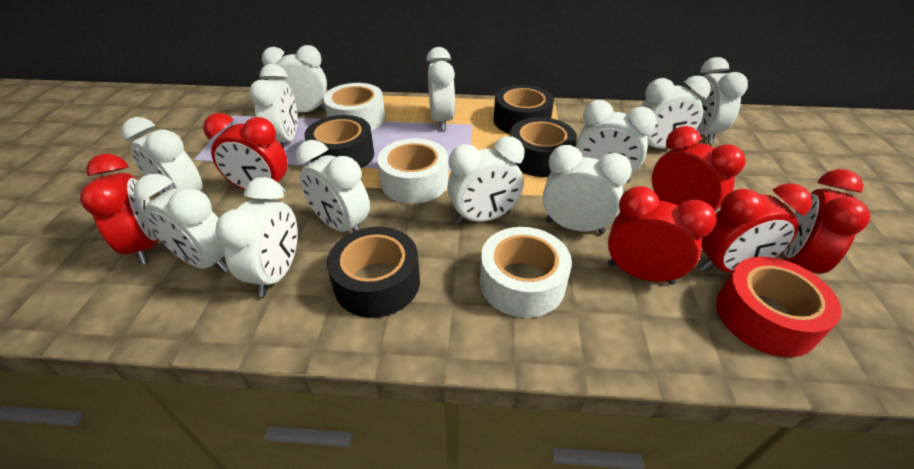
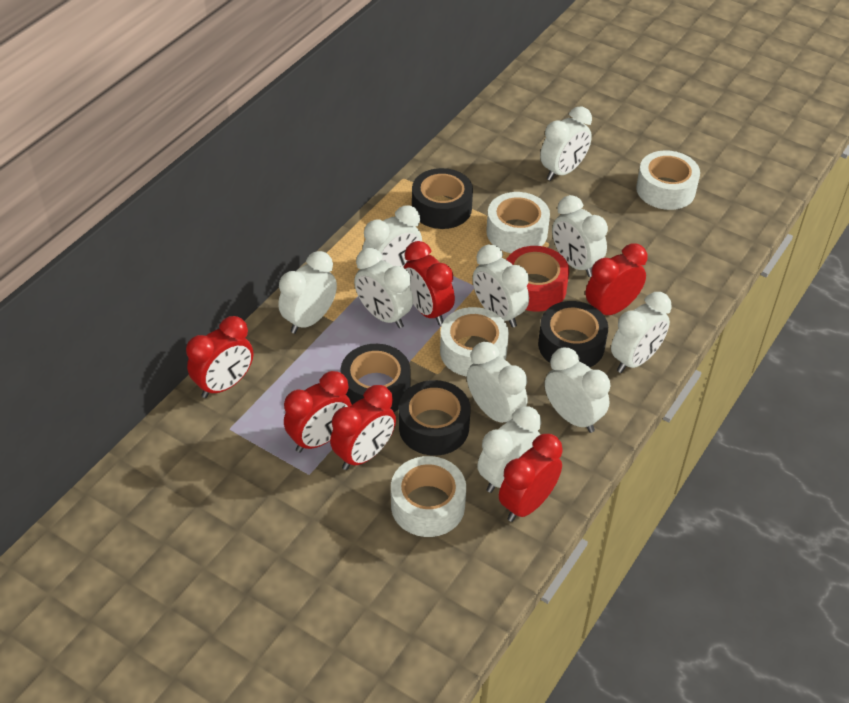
white clock: [121,117,202,194] [134,174,229,273] [216,177,298,297] [249,64,298,148] [262,45,327,112] [295,140,370,232] [426,47,455,131] [447,136,524,224] [543,145,632,234] [576,100,657,183] [640,76,711,149] [691,57,748,144] = 12 -> [278,251,337,334] [354,248,413,328] [362,206,422,267] [467,342,528,423] [473,244,529,328] [477,406,541,493] [540,106,592,181] [545,348,610,433] [552,195,608,277] [611,292,672,373] = 10
white tape: [323,83,385,131] [377,138,448,204] [480,227,572,318] = 3 -> [391,456,466,537] [440,307,509,377] [486,192,550,253] [636,150,700,210] = 4

